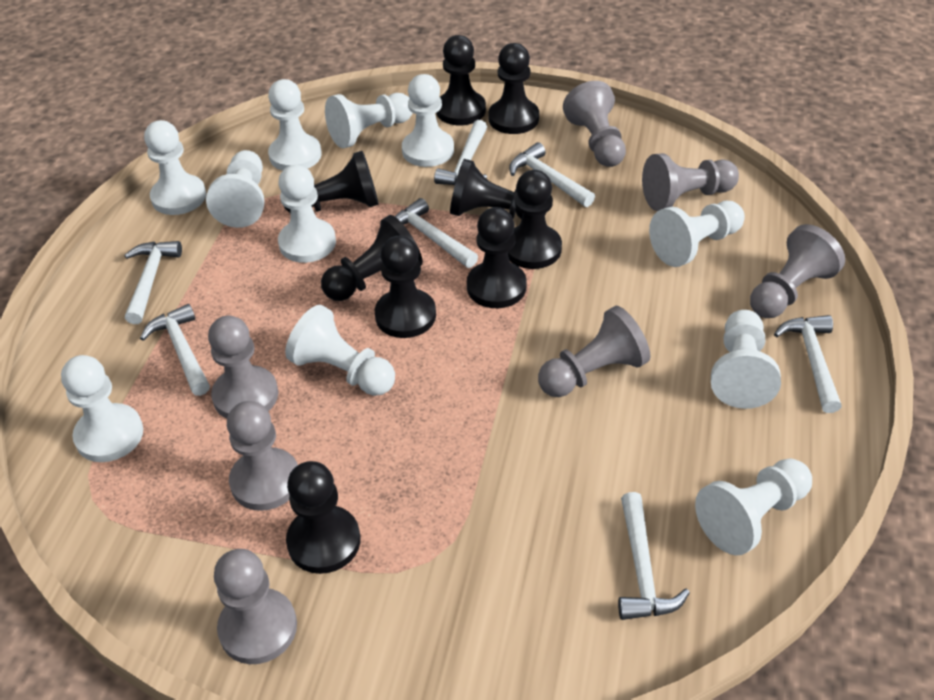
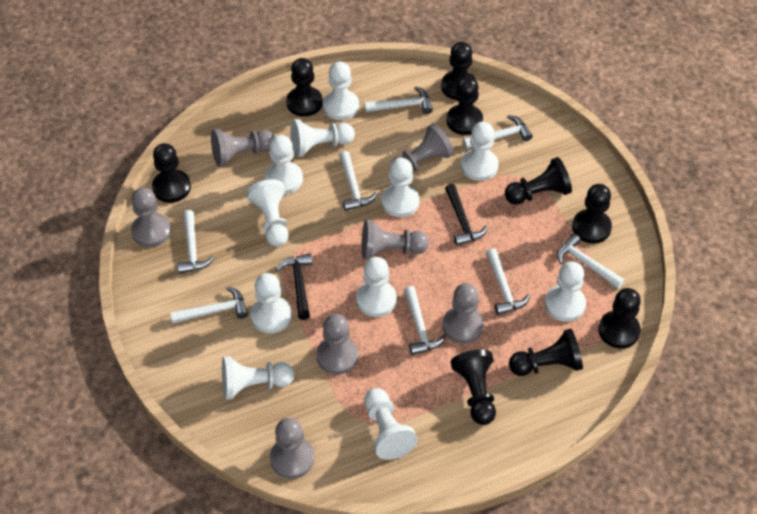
black hammer: none = 0 -> [276,254,312,320] [445,184,488,246] = 2
white hammer: [124,241,182,324] [140,304,210,396] [395,198,478,268] [434,120,487,185] [509,142,595,207] [618,492,690,620] [774,315,842,413] = 7 -> [170,286,248,324] [177,210,215,274] [339,151,377,211] [364,86,433,114] [404,286,446,355] [463,115,533,149] [486,248,530,315] [557,234,625,289] = 8

